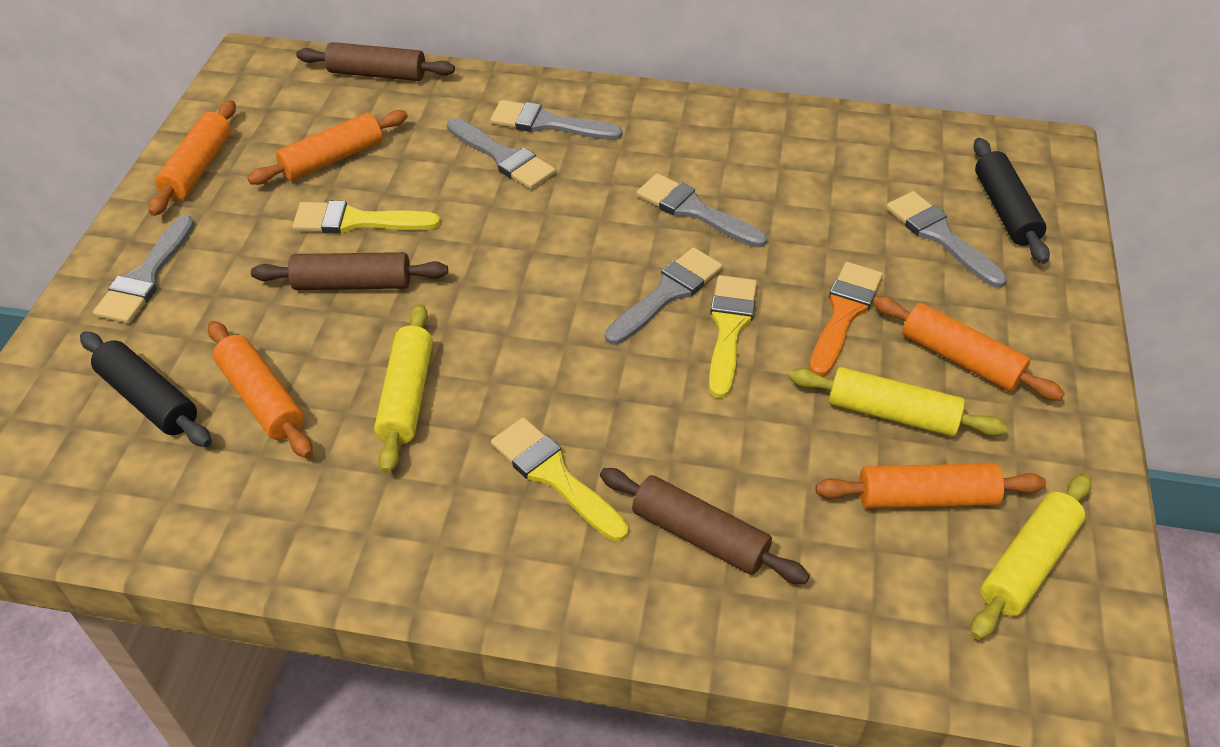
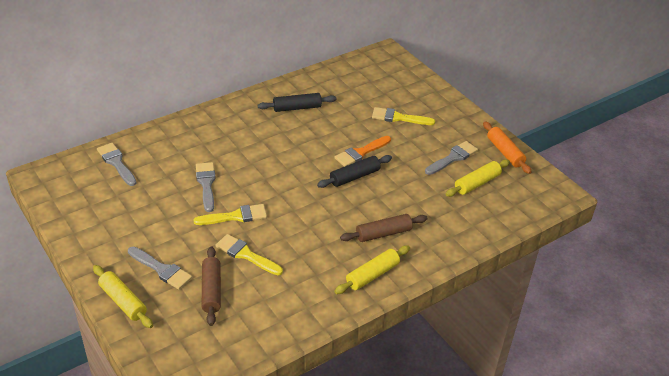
brown rolling pin: [251,252,448,290] [296,42,455,81] [600,468,810,584] = 3 -> [202,247,221,326] [340,214,428,242] = 2
grey brush: [93,215,195,323] [447,118,555,189] [490,100,623,140] [605,247,722,345] [636,173,767,248] [886,191,1007,288] = 6 -> [97,143,136,186] [128,246,192,290] [196,162,216,212] [425,141,478,175] = 4
orange rolling pin: [149,100,236,216] [208,321,313,458] [247,110,408,185] [815,463,1046,509] [872,296,1065,401] = 5 -> [483,121,532,174] = 1

